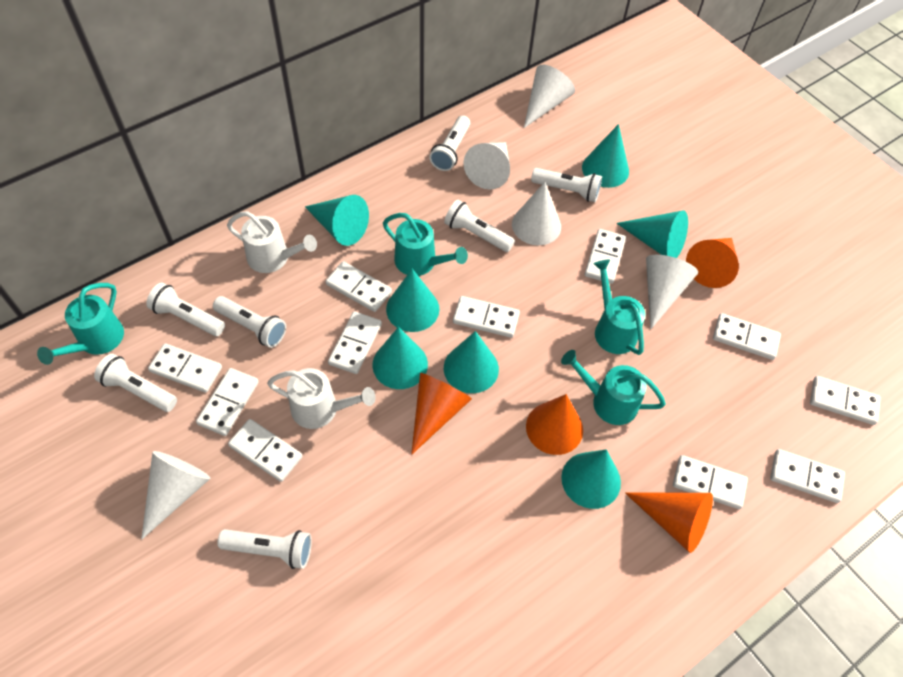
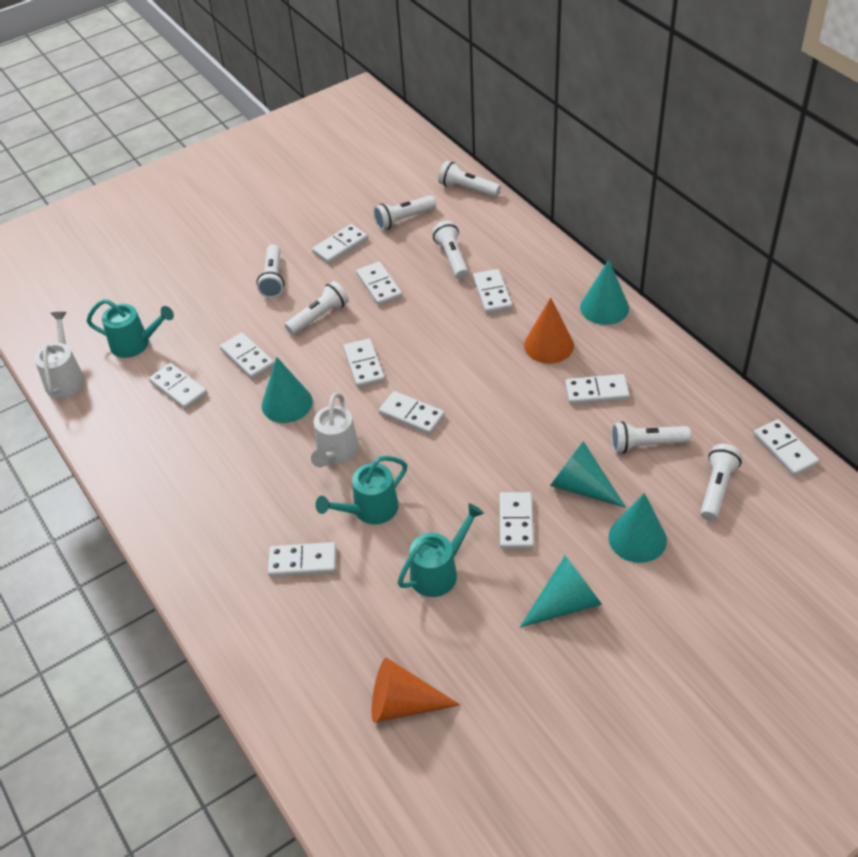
orange cone: [411,373,472,455] [526,394,583,455] [625,492,713,553] [686,238,739,288] = 4 -> [372,658,460,723] [524,297,574,364] = 2
turquoise cone: [305,195,369,246] [373,327,428,389] [386,269,439,332] [444,331,499,393] [561,449,621,509] [582,124,629,188] [616,210,688,258] = 7 -> [262,357,313,423] [520,556,602,628] [550,441,626,508] [580,260,629,325] [608,493,667,563] = 5
turquoise watering can: [37,283,124,365] [383,213,468,276] [561,350,666,425] [593,260,645,355] = 4 -> [87,299,174,358] [316,456,407,525] [397,503,484,597] = 3
white cone: [141,451,210,540] [464,142,510,189] [512,182,561,245] [524,65,575,128] [646,255,698,329] = 5 -> none = 0

